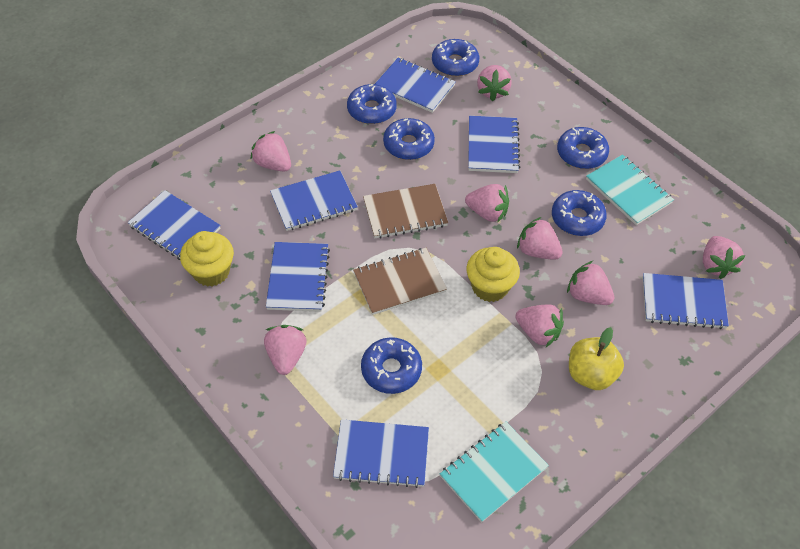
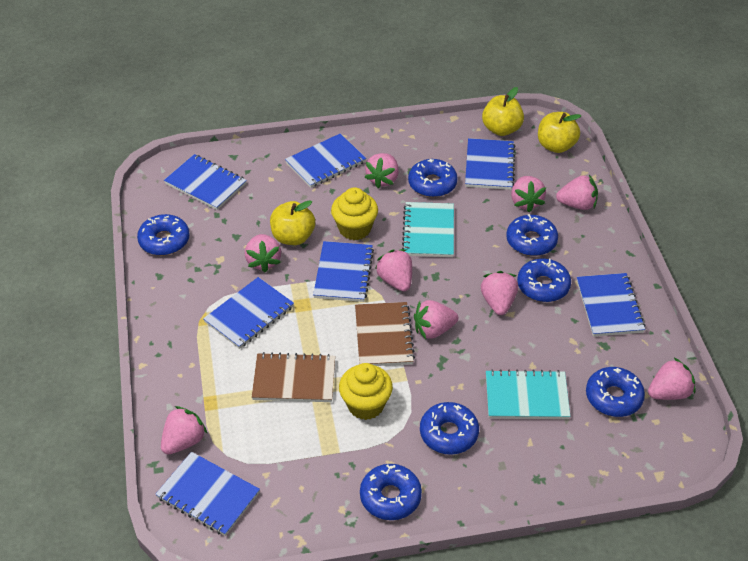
blue donut: [347,84,397,124] [361,337,422,394] [383,118,435,160] [432,39,479,76] [552,190,607,236] [557,127,609,169] = 6 -> [137,214,189,255] [360,464,422,520] [408,159,458,197] [420,402,479,455] [506,214,558,256] [517,259,571,302] [586,367,645,417] = 7
pink strawberry: [251,131,291,172] [264,325,307,375] [465,184,509,223] [477,65,512,101] [515,304,564,347] [517,217,563,260] [567,261,614,305] [703,236,746,279] = 8 -> [161,406,207,455] [245,234,281,273] [364,153,399,188] [375,249,412,291] [414,300,458,339] [481,271,518,315] [511,176,546,212] [556,175,598,210] [648,358,695,400] = 9
yellow apple: [569,327,624,390] = 1 -> [270,200,315,245] [482,87,524,136] [538,112,581,153] = 3

